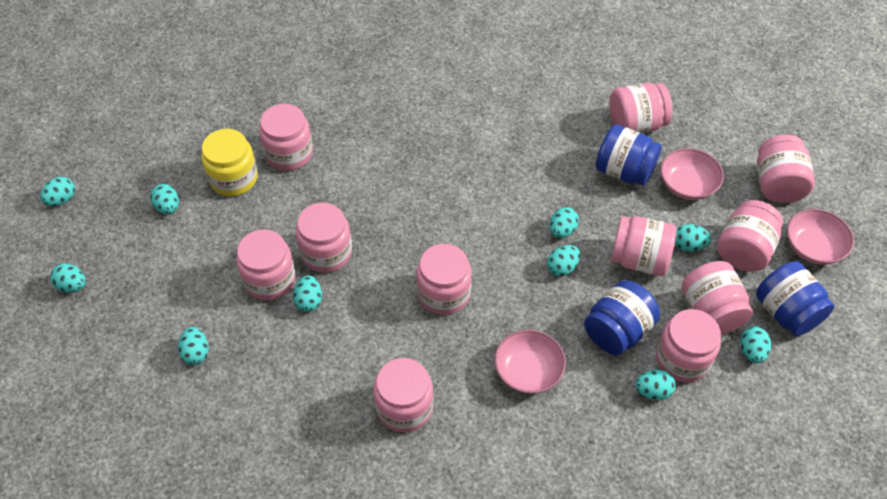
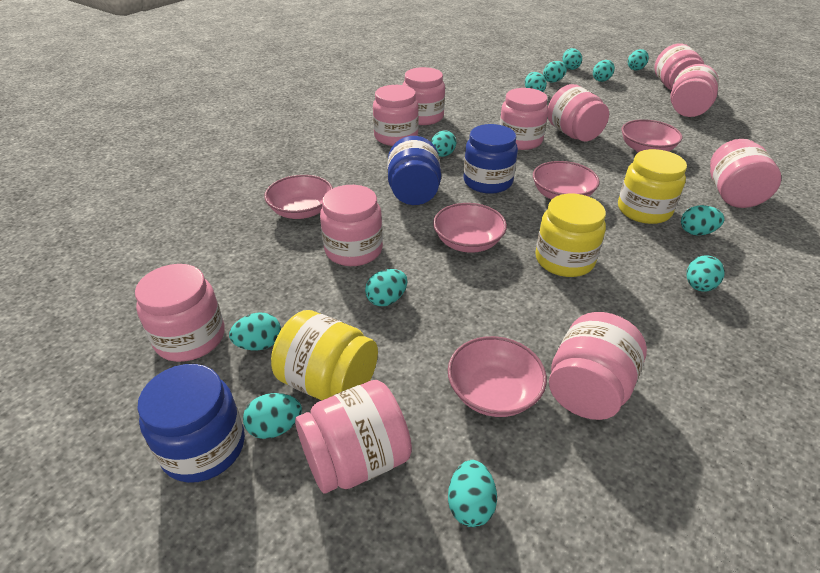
pink bowl: [494,329,566,394] [660,148,724,200] [787,209,854,265] = 3 -> [264,175,333,219] [433,203,507,253] [448,336,547,417] [533,161,600,200] [622,119,682,153] = 5
turquoise egg: [40,177,75,206] [50,263,86,293] [150,184,179,214] [178,327,209,365] [293,275,322,312] [547,245,580,276] [550,207,579,238] [635,370,676,400] [675,224,711,252] [740,326,771,363] = 10 -> [229,313,281,350] [243,393,302,439] [365,269,408,306] [431,130,456,157] [448,460,497,527] [525,72,547,92] [543,61,567,83] [562,48,582,70] [593,60,615,82] [628,49,649,71] [681,205,725,235] [687,255,725,292] = 12
yellow jar: [201,129,258,196] = 1 -> [271,310,378,401] [535,194,606,277] [618,149,687,224] = 3

